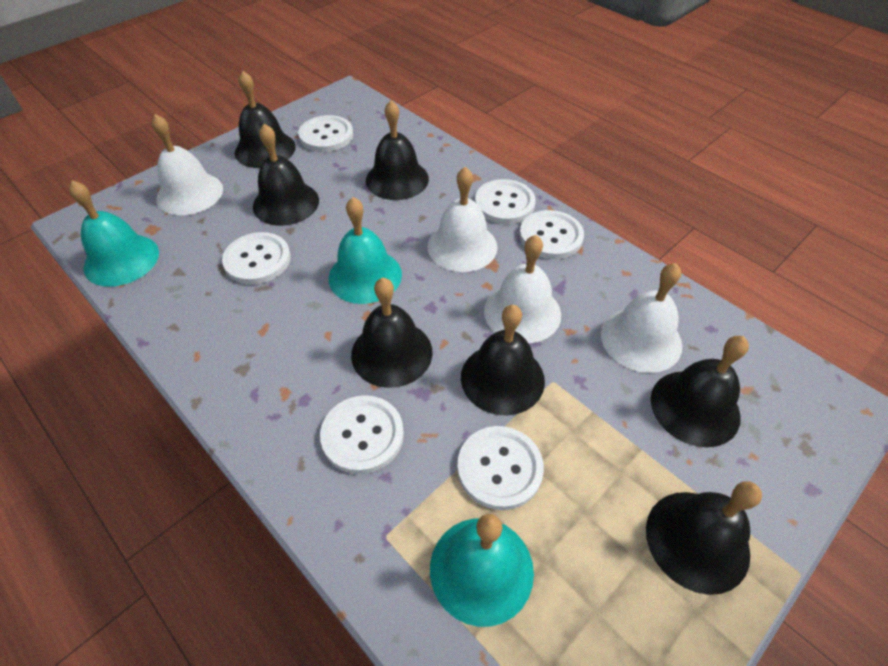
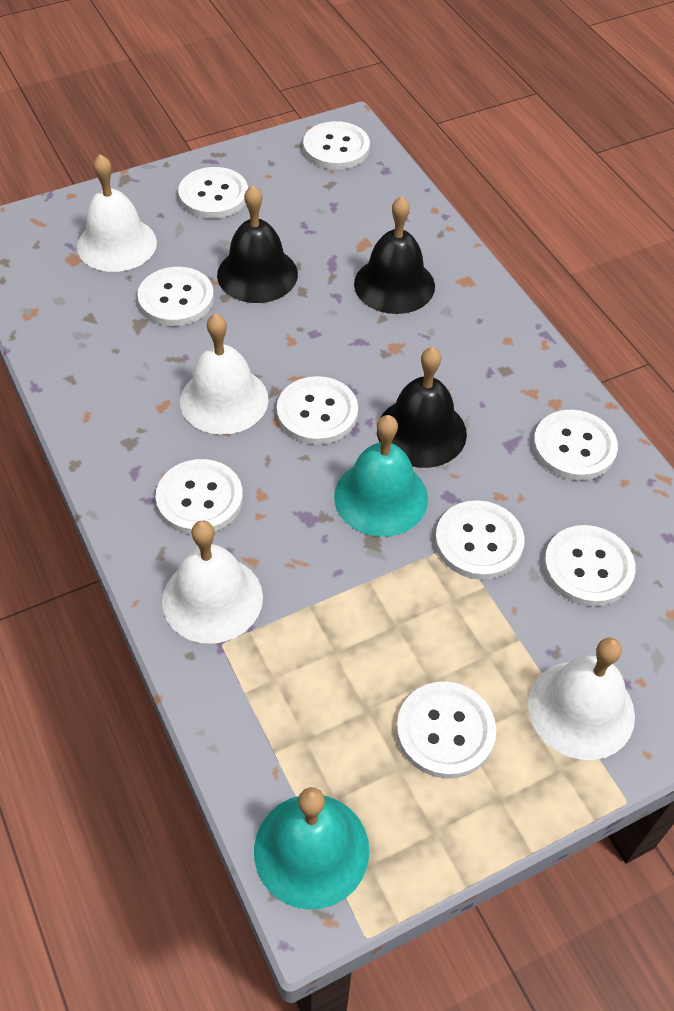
black bell: [235,71,296,168] [253,124,319,226] [351,278,433,388] [366,100,429,200] [461,305,545,416] [646,481,762,595] [651,336,749,447] = 7 -> [217,185,298,303] [354,196,435,314] [377,347,467,468] = 3
turquoise bell: [69,181,159,287] [329,197,402,304] [430,514,534,627] = 3 -> [254,787,369,910] [334,415,428,537] = 2
white button: [222,232,291,285] [298,115,353,152] [320,395,404,474] [457,426,544,510] [475,179,536,224] [519,210,584,259] = 6 -> [137,267,214,326] [156,459,243,535] [178,167,248,219] [277,376,358,445] [303,121,370,170] [396,682,496,779] [435,500,525,580] [533,410,618,481] [544,525,636,607] = 9

